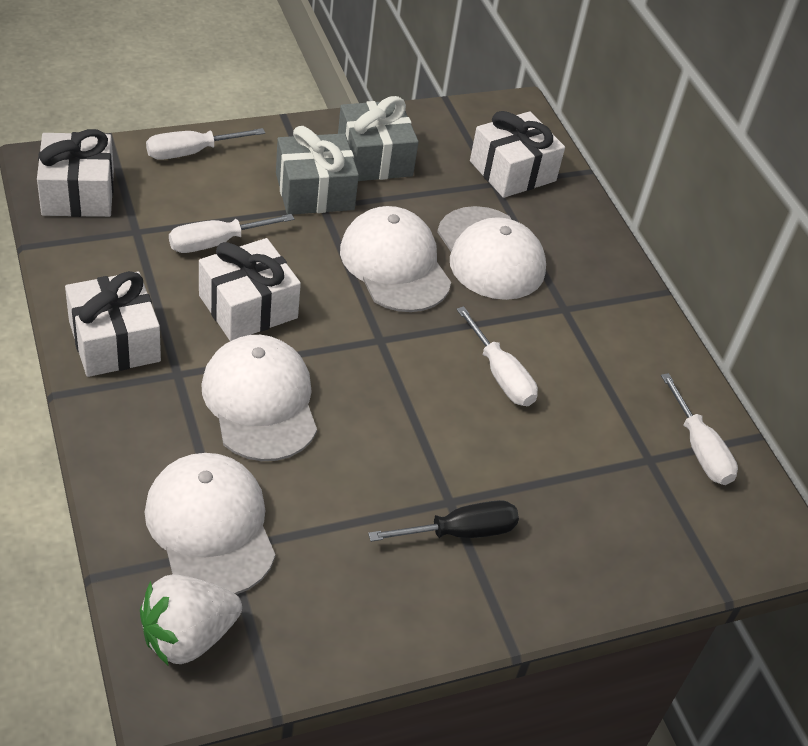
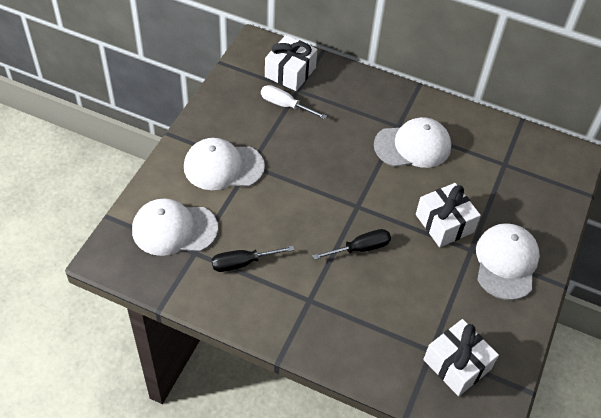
black screwdriver: [368,500,519,542] = 1 -> [212,246,294,272] [312,229,391,260] = 2
grey gift: [276,126,359,215] [338,96,419,181] = 2 -> none = 0
white gift: [37,129,114,217] [65,271,161,377] [199,238,301,341] [470,111,565,198] = 4 -> [265,35,317,91] [416,183,481,247] [423,319,499,396] = 3
white screwdriver: [146,128,265,160] [169,214,294,253] [456,306,538,406] [661,373,738,485] = 4 -> [261,85,327,119] = 1
white strawberry: [140,574,242,666] = 1 -> none = 0

